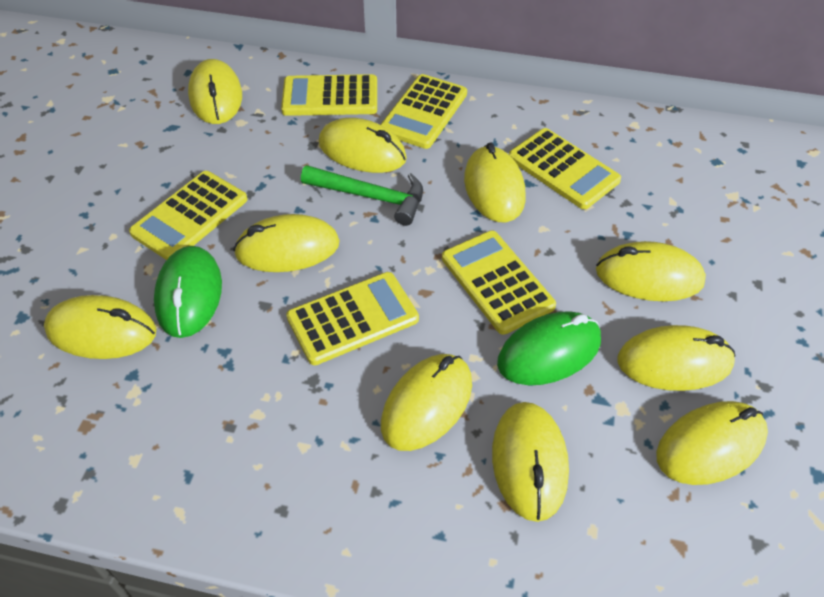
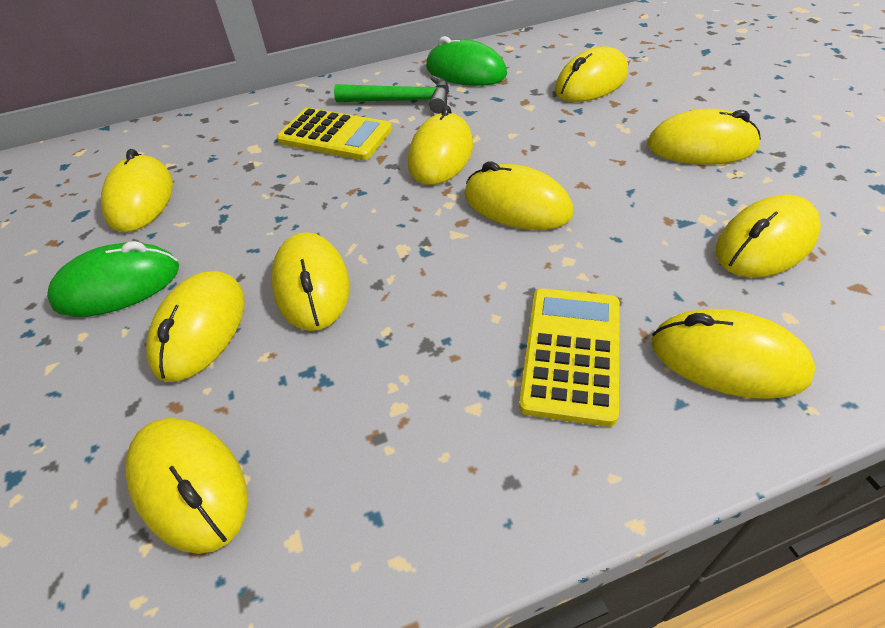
yellow calculator: [129,171,248,260] [281,74,377,116] [286,272,419,365] [380,74,467,149] [442,230,556,335] [509,128,621,209] = 6 -> [277,108,392,160] [519,288,620,427] = 2

